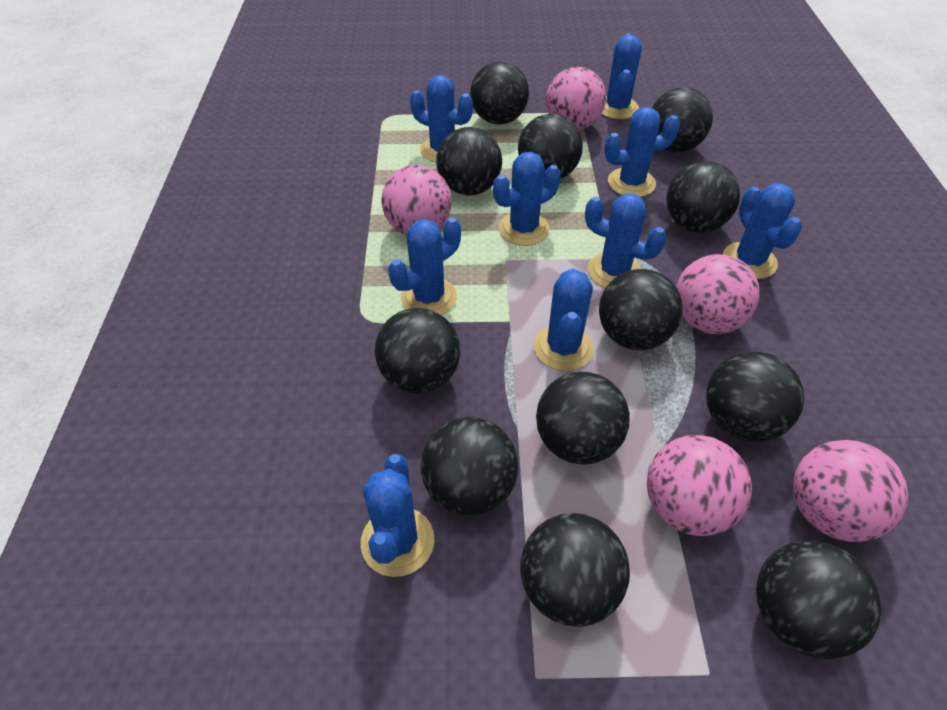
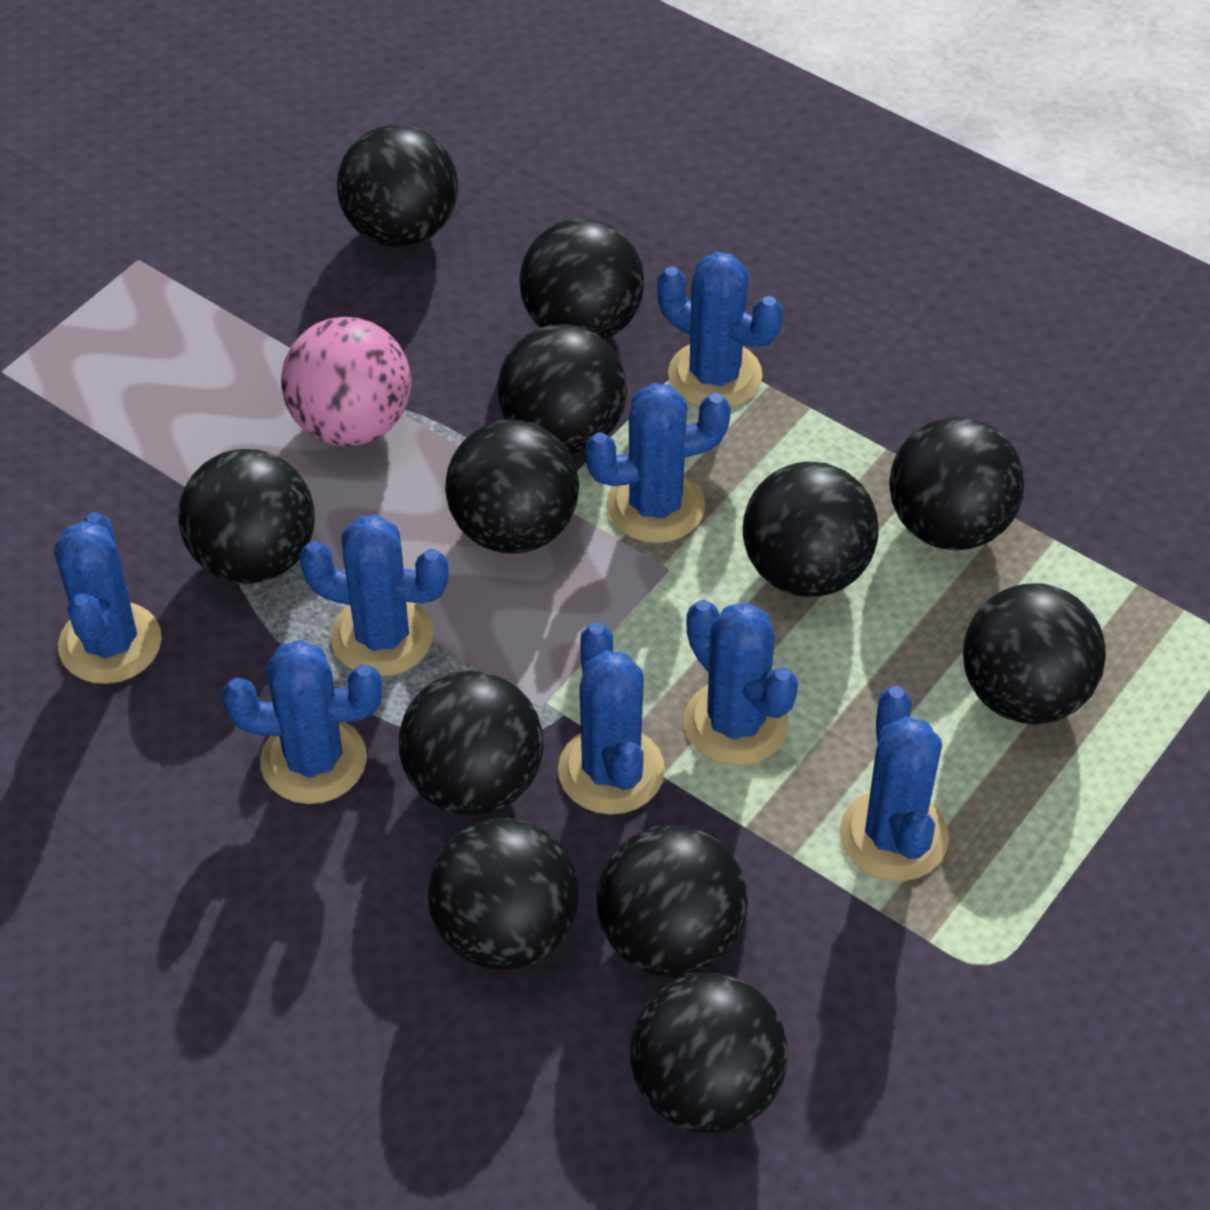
blue cactus: [361,454,434,577] [388,217,461,315] [410,75,473,162] [493,152,561,246] [534,268,594,371] [585,194,667,288] [602,33,642,119] [604,107,680,197] [723,183,802,279] = 9 -> [54,512,162,684] [222,640,382,804] [299,515,449,677] [558,623,665,815] [585,383,731,543] [657,252,783,408] [684,600,798,766] [840,686,949,881] = 8
pink ball: [381,165,452,234] [546,67,606,130] [647,435,752,536] [676,254,759,334] [793,440,908,542] = 5 -> [281,317,411,446] = 1

